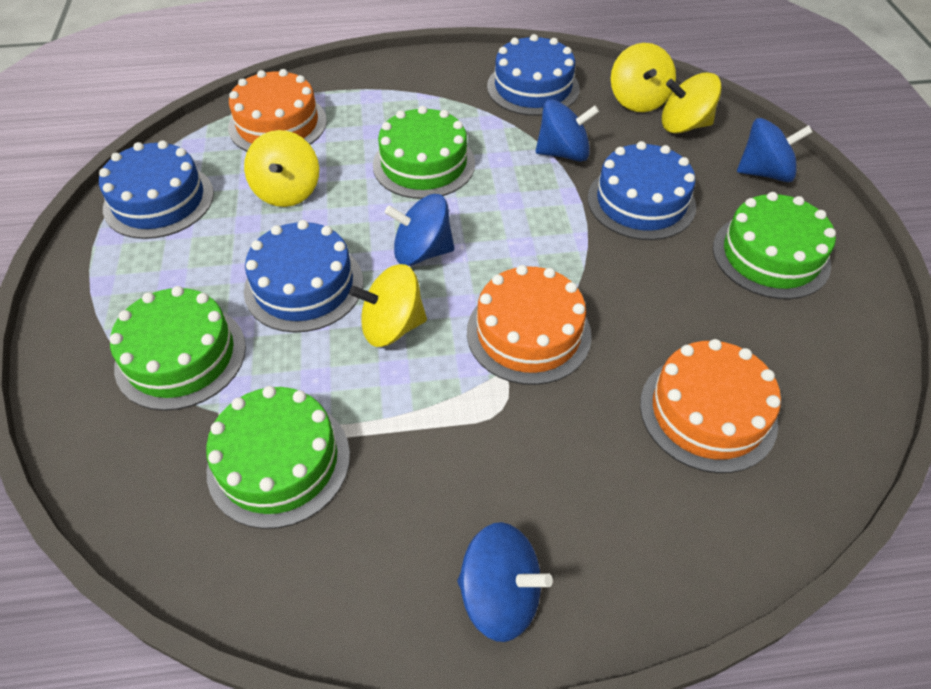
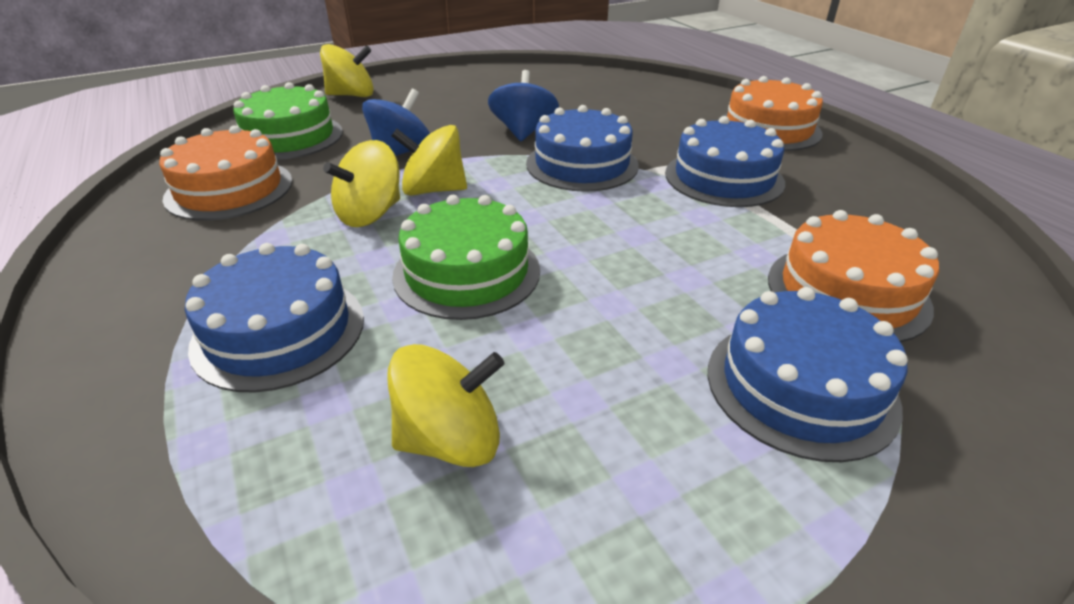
blue spinning top: [385,194,454,266] [457,522,553,642] [536,99,599,162] [737,118,813,182] = 4 -> [362,89,430,156] [488,70,559,141] = 2
green cake: [110,286,246,411] [206,386,350,529] [373,106,475,199] [713,192,836,299] = 4 -> [233,82,343,160] [392,195,540,320] = 2

